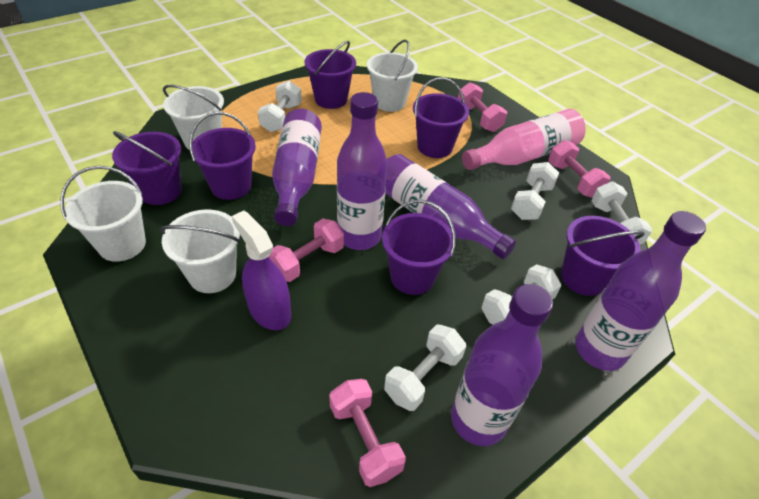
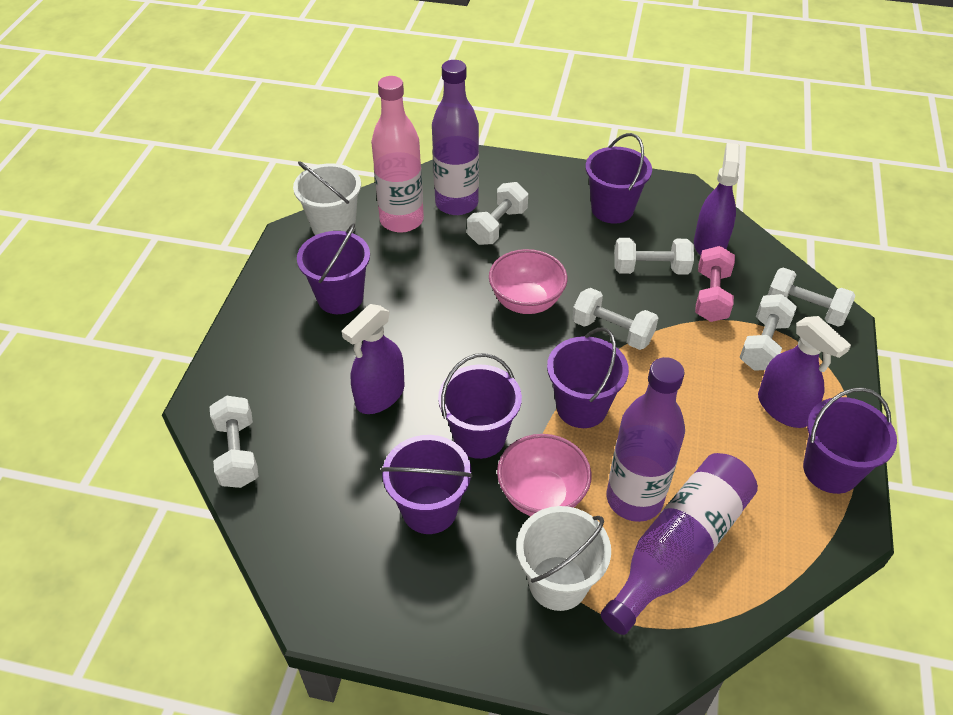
pink bowl: none = 0 -> [489,249,567,314] [497,434,592,516] = 2
pink dumbbell: [269,219,344,282] [329,379,406,487] [458,82,507,132] [548,140,610,198] = 4 -> [695,246,735,322] = 1
purple bottle: [272,109,322,226] [337,92,387,250] [385,154,516,259] [451,284,553,446] [575,211,706,371] = 5 -> [432,60,479,215] [601,453,758,635] [607,357,685,522] = 3
purple spray bottle: [232,211,291,330] = 1 -> [342,304,405,414] [694,143,740,256] [758,316,851,428] = 3
white bucket: [60,166,146,262] [160,209,240,293] [163,85,224,150] [367,39,418,112] = 4 -> [293,161,361,235] [516,506,611,611] = 2
white dumbbell: [258,81,302,132] [384,325,466,411] [481,264,561,325] [511,162,559,220] [591,182,652,244] = 5 -> [210,396,258,488] [467,182,528,245] [572,288,658,350] [614,238,694,275] [739,294,797,370] [768,267,855,327] = 6

